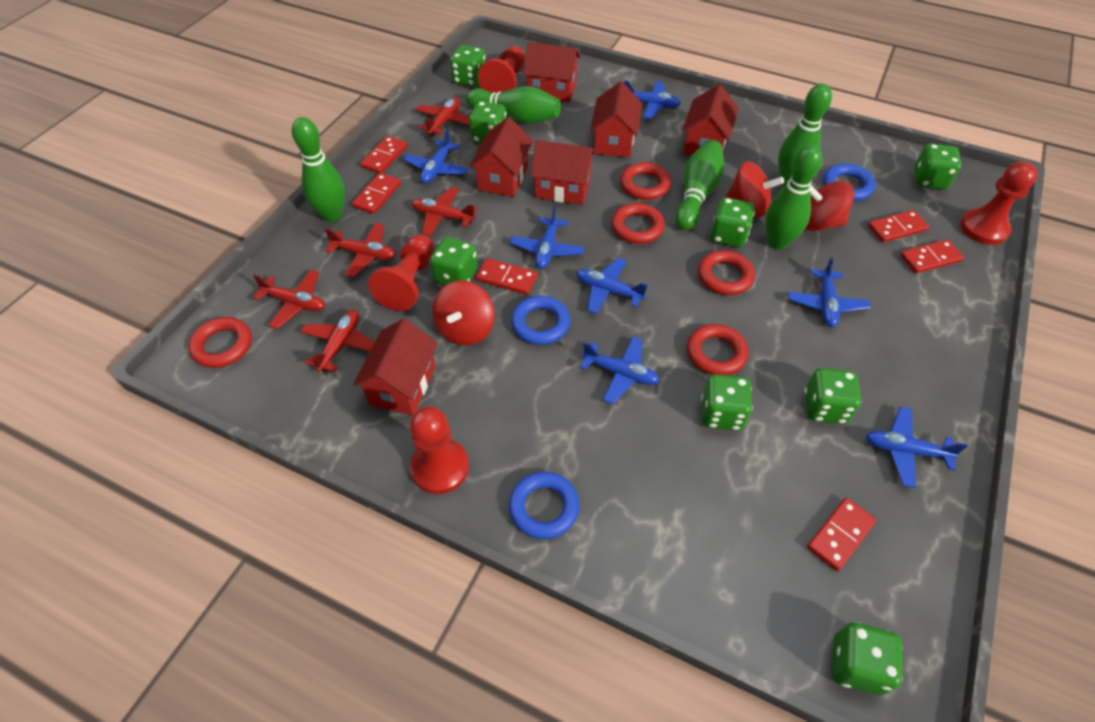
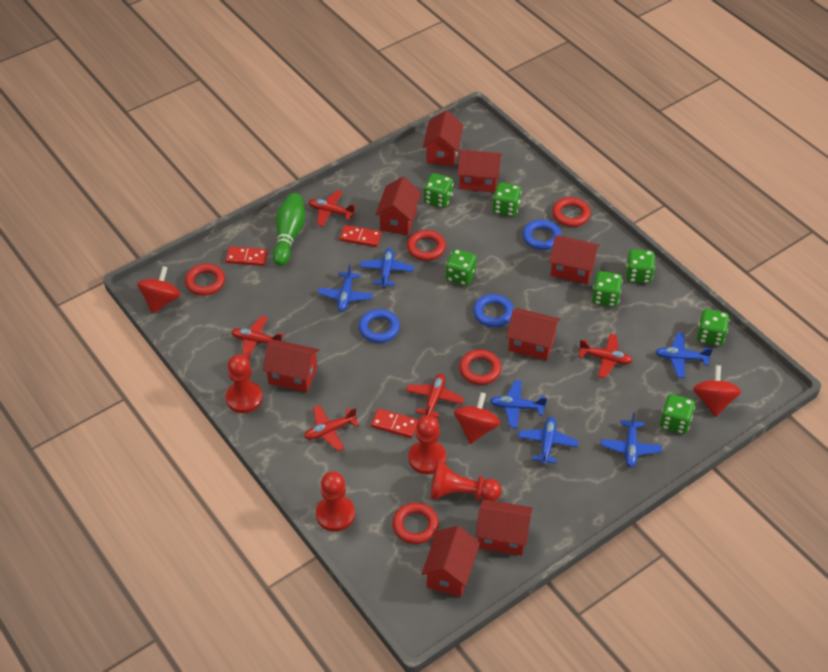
blue plane: [403,130,469,184] [510,206,585,269] [576,258,648,314] [580,336,659,404] [624,81,681,119] [788,257,870,327] [866,407,968,488] = 7 -> [318,264,373,312] [360,248,414,288] [490,380,547,428] [518,417,579,465] [601,412,662,467] [656,332,713,378] = 6
green bowling pin: [292,117,345,222] [466,86,561,124] [675,140,724,230] [765,145,822,250] [778,83,832,186] = 5 -> [273,193,305,266] = 1
green dice: [430,237,478,285] [450,45,486,87] [469,101,506,143] [701,374,753,431] [710,197,755,247] [804,368,861,424] [832,622,903,696] [914,144,961,189] = 8 -> [424,173,453,208] [445,249,477,286] [492,182,522,217] [592,271,623,307] [626,249,655,283] [660,394,695,434] [697,309,730,346] = 7
red domino: [352,173,401,214] [360,136,407,174] [476,258,538,295] [807,497,876,571] [868,210,929,243] [900,239,964,274] = 6 -> [225,246,268,266] [340,225,382,247] [371,408,418,438] = 3
red house: [353,319,438,415] [470,117,533,197] [523,42,580,102] [530,140,595,205] [590,81,642,158] [682,84,739,156] = 6 -> [263,340,319,392] [375,177,421,235] [422,526,480,597] [423,110,463,166] [457,149,502,193] [475,499,532,556] [506,308,561,360] [549,235,600,284] = 8

